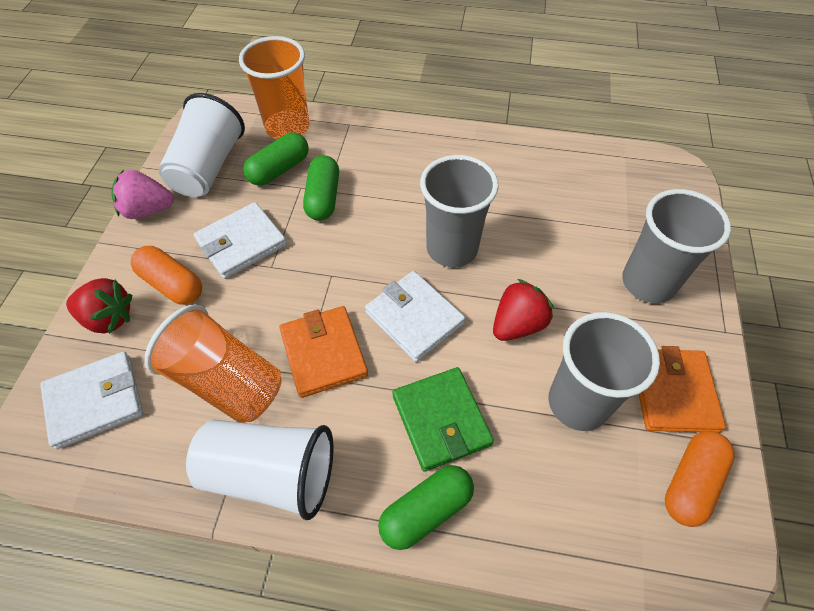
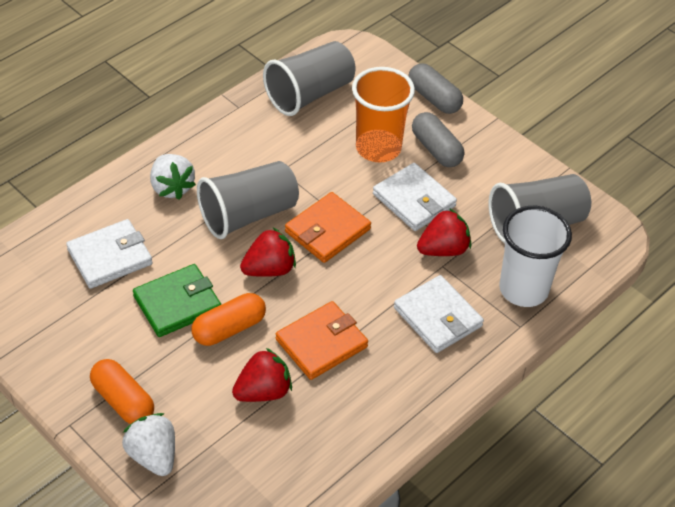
green capsule: [243,132,309,186] [303,155,339,221] [378,465,474,550] = 3 -> none = 0
grey capsule: none = 0 -> [408,63,463,114] [412,112,464,167] = 2
orange cup: [145,304,282,423] [239,36,309,139] = 2 -> [352,67,415,162] = 1
pink strawberry: [111,170,174,219] = 1 -> none = 0
red strawberry: [66,278,132,334] [493,279,554,341] = 2 -> [232,348,292,402] [240,228,296,277] [417,208,471,256] = 3
white cup: [158,93,245,197] [186,420,333,520] = 2 -> [499,206,572,307] = 1
white strawberry: none = 0 -> [122,413,175,476] [150,154,196,200] = 2

